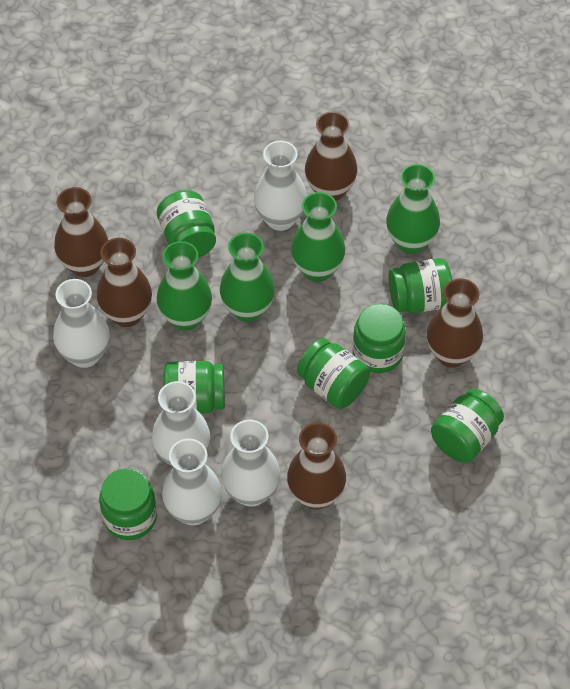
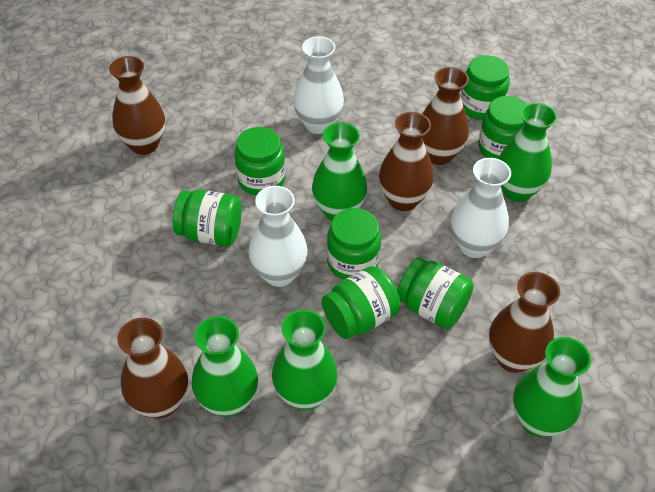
green vase: [157,241,212,331] [220,233,275,322] [291,192,345,282] [386,164,440,254] = 4 -> [192,316,258,417] [272,310,338,411] [312,122,367,221] [498,103,557,202] [513,337,591,437] = 5
white vase: [53,279,110,368] [152,381,210,465] [162,439,222,525] [221,419,280,507] [254,141,307,231] = 5 -> [248,186,308,287] [293,36,344,134] [451,158,511,258] = 3

